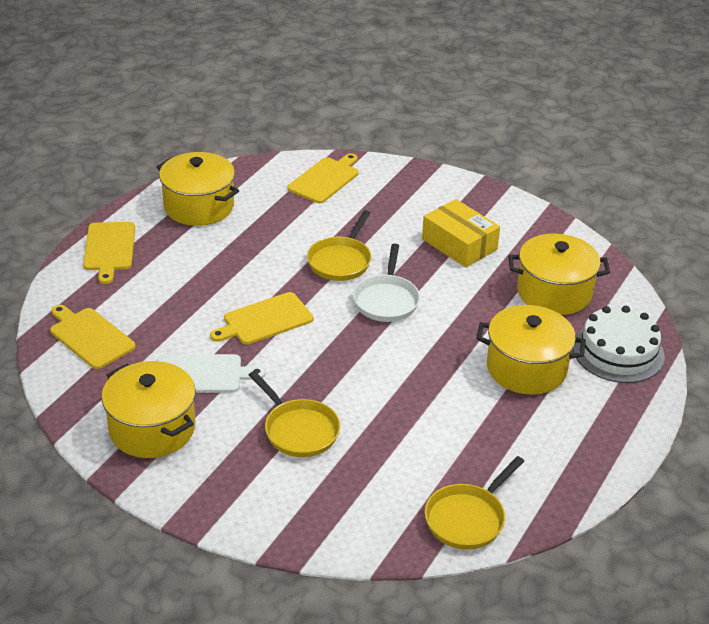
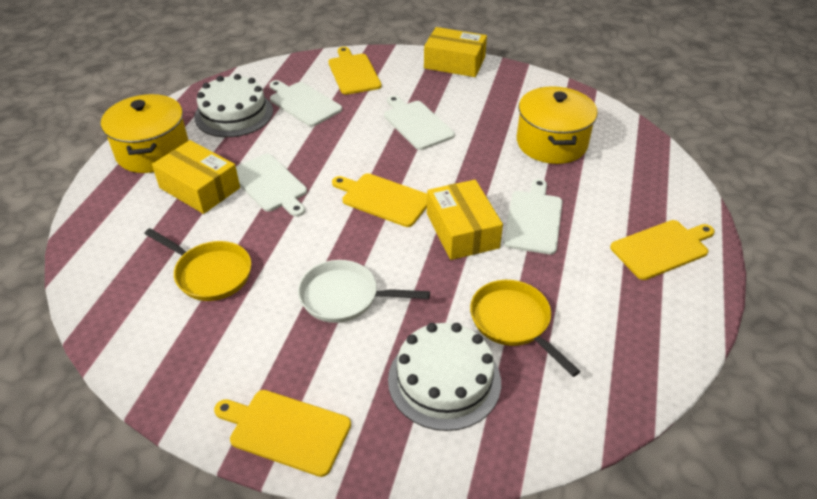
white cake: [573,306,665,383] = 1 -> [194,74,273,137] [388,323,501,431] = 2
white cutting board: [157,354,265,393] = 1 -> [236,154,307,217] [269,80,342,127] [384,95,455,150] [503,179,562,255] = 4
yellow box: [422,199,500,268] = 1 -> [152,140,240,214] [424,27,487,77] [427,180,503,260] = 3
yellow pan: [249,371,340,457] [307,210,372,281] [425,456,524,550] = 3 -> [144,228,251,301] [470,280,580,377] = 2
yellow pot: [101,361,196,458] [157,152,239,226] [476,305,586,395] [508,234,610,315] = 4 -> [101,94,189,173] [517,86,598,164] = 2

